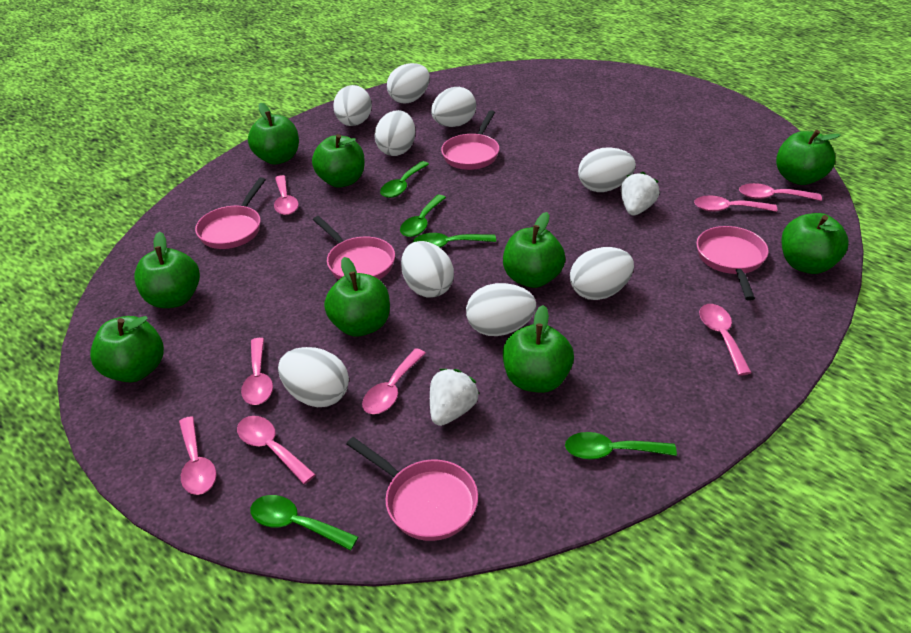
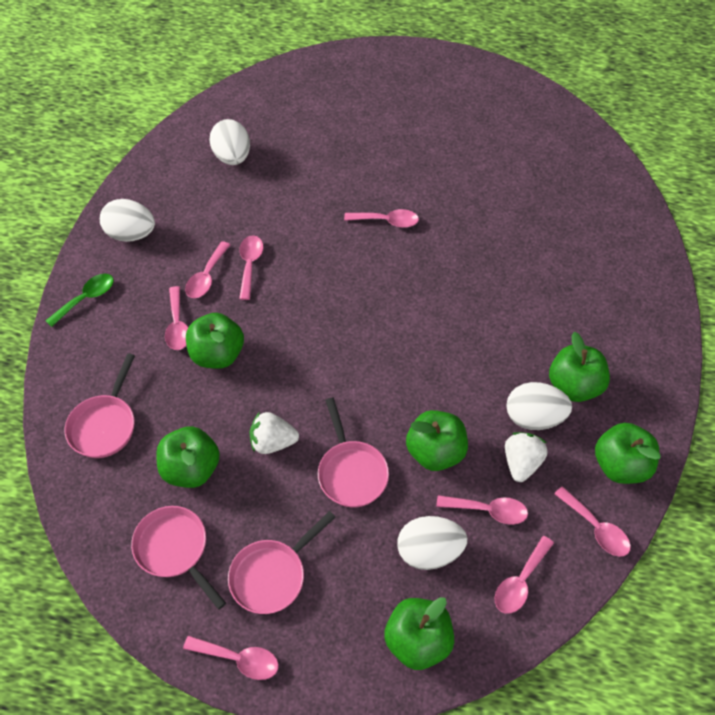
green apple: [90,316,164,382] [134,231,200,308] [248,103,299,164] [312,134,365,187] [324,257,390,336] [503,212,565,288] [503,305,574,393] [776,130,841,185] [782,213,849,274] = 9 -> [156,426,220,488] [186,313,244,369] [384,597,454,670] [406,410,468,471] [549,332,610,402] [595,423,661,484] = 6
green spoon: [250,495,358,550] [380,161,429,198] [400,195,446,237] [413,233,496,248] [565,432,677,459] = 5 -> [45,274,114,327] = 1
pink pan: [195,177,266,249] [313,216,395,280] [347,437,478,541] [441,110,499,170] [696,226,769,301] = 5 -> [65,353,135,458] [131,506,226,610] [228,511,335,614] [318,398,389,508] = 4
white egg: [278,347,349,407] [333,85,372,126] [374,110,415,156] [387,63,430,103] [401,241,454,298] [431,87,476,127] [466,283,536,336] [570,247,634,300] [578,147,636,192] = 9 -> [100,199,155,242] [210,119,250,165] [397,516,467,570] [506,382,572,430] = 4

